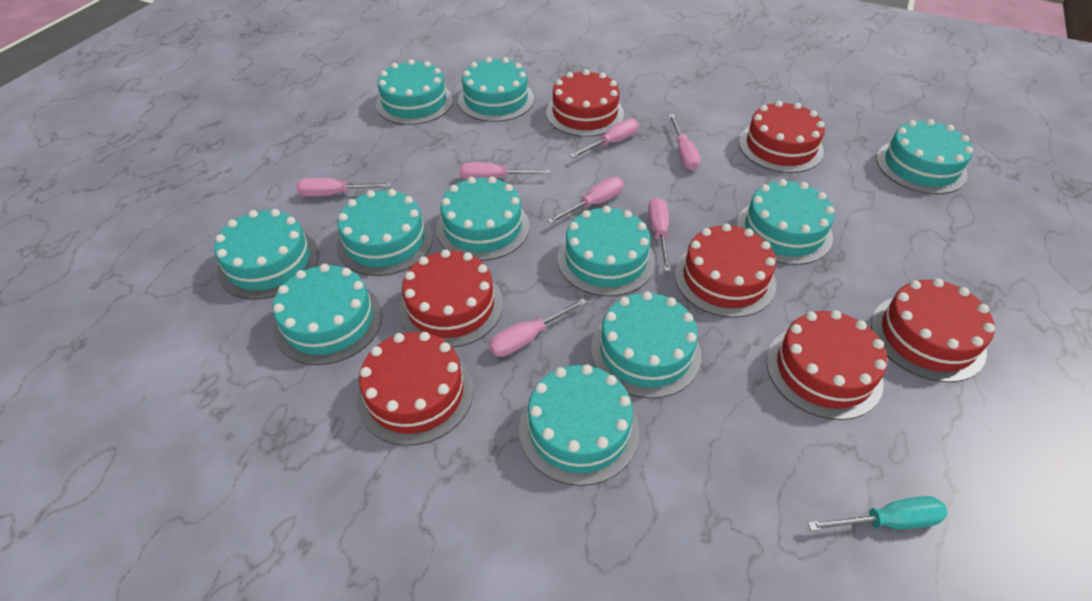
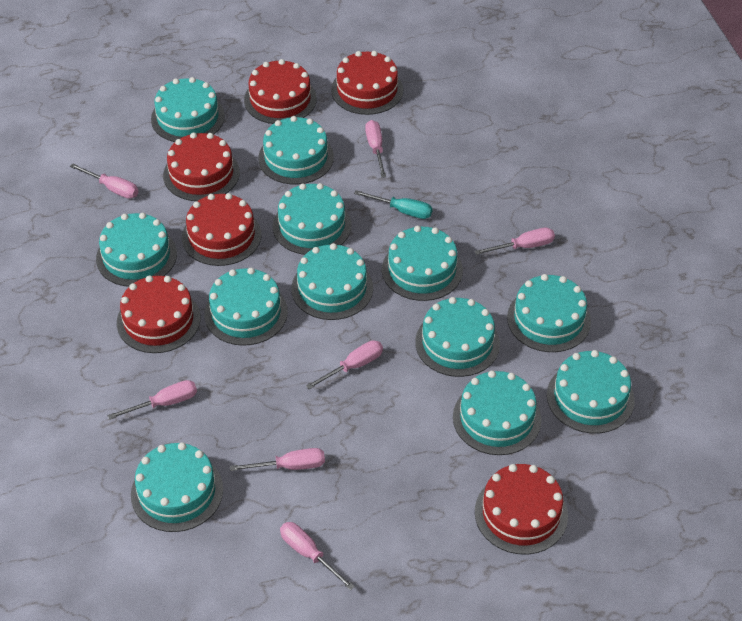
red cake: [357,332,473,446] [399,249,503,348] [546,69,624,137] [675,224,776,318] [739,101,825,173] [766,310,887,420] [871,279,995,382] = 7 -> [117,275,200,353] [163,132,240,201] [182,193,261,266] [244,59,317,124] [331,51,403,115] [475,464,568,555] = 6
turquoise cake: [214,209,319,300] [273,264,383,365] [337,189,433,276] [376,59,453,125] [436,176,529,261] [458,57,534,122] [519,364,639,486] [557,206,655,296] [591,291,701,399] [736,179,834,265] [876,119,973,194] = 11 -> [96,213,177,287] [131,442,223,532] [151,77,225,142] [205,268,288,346] [258,116,334,185] [273,183,351,255] [291,243,373,320] [382,226,463,301] [415,297,500,377] [453,370,541,455] [507,274,591,352] [547,350,635,434] = 12

